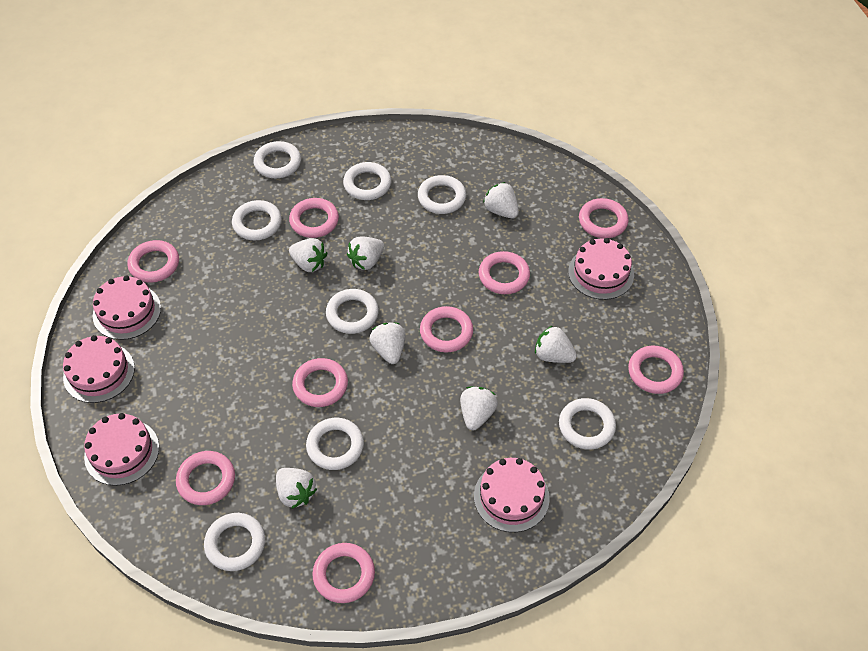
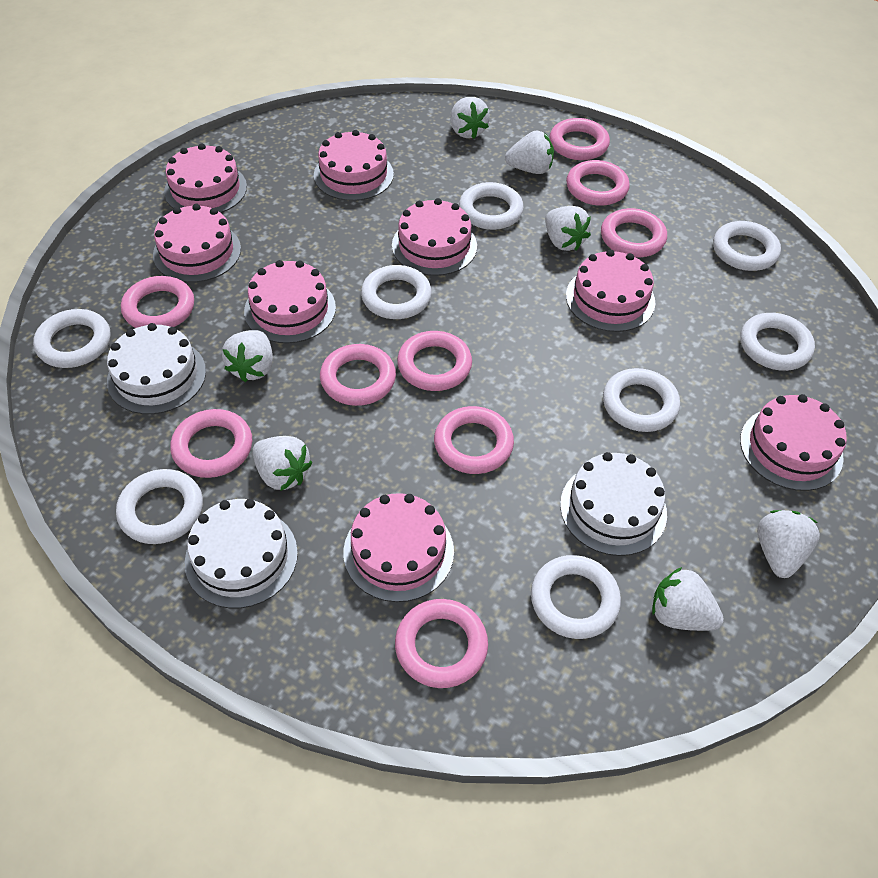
pink cake: [63,335,135,403] [84,413,159,486] [93,275,161,340] [474,458,550,532] [568,238,634,300] = 5 -> [153,204,241,283] [164,143,247,213] [244,260,336,344] [314,130,394,201] [343,493,454,602] [392,198,477,276] [566,249,655,332] [740,394,847,491] = 8
white cake: none = 0 -> [107,323,206,414] [185,499,298,608] [560,452,667,556] = 3

